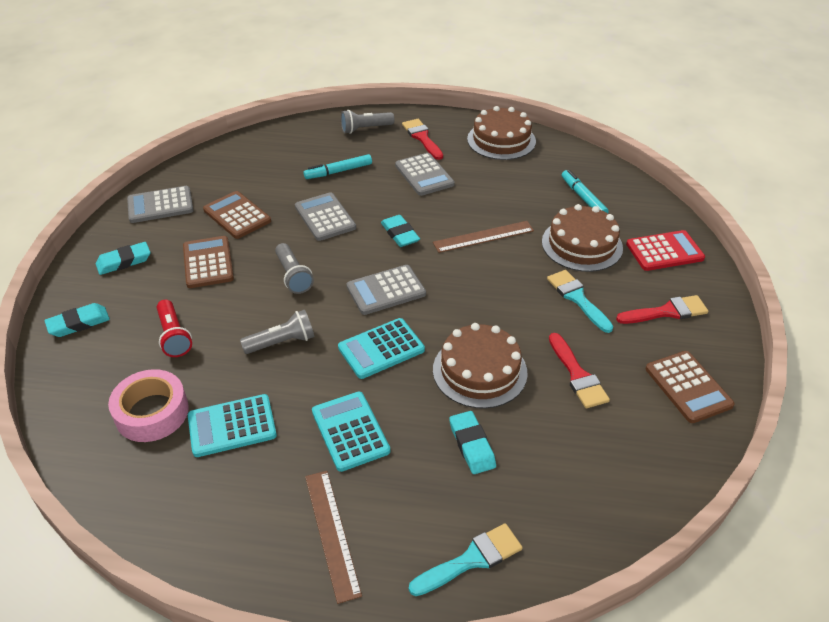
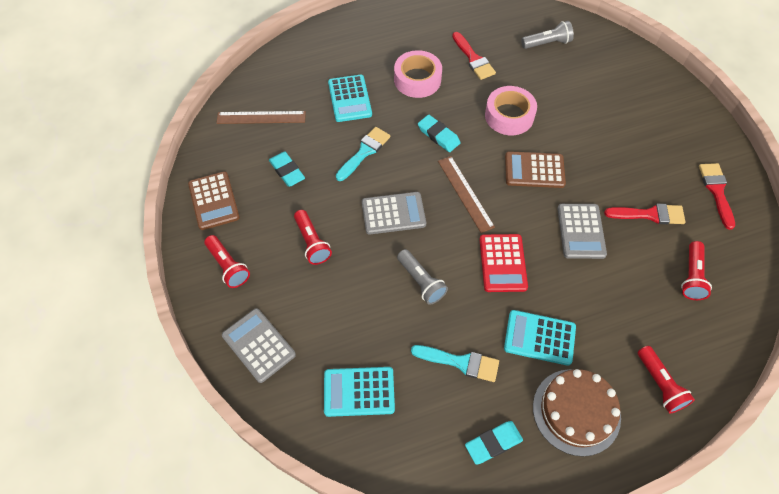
brown cake: [433,323,528,409] [467,106,536,160] [542,204,623,272] = 3 -> [533,369,621,457] = 1
brown calculator: [183,236,234,288] [203,191,271,239] [645,351,735,423] = 3 -> [188,171,240,230] [505,151,566,188] = 2
grey calculator: [127,186,194,223] [295,192,356,241] [346,265,426,315] [395,153,455,196] = 4 -> [222,308,296,383] [362,192,426,234] [557,204,607,259] = 3
grey flashlight: [240,310,314,354] [275,243,314,294] [341,110,394,134] = 3 -> [397,249,448,305] [521,21,574,49] = 2
pink tape: [108,369,189,442] = 1 -> [394,50,442,98] [485,86,537,135] = 2
red flashlight: [157,300,192,357] = 1 -> [204,235,250,288] [294,210,332,265] [638,346,695,413] [681,241,712,300] = 4
turquoise eraser: [44,303,110,337] [96,242,150,275] [381,215,420,247] [449,411,496,474] = 4 -> [269,152,305,187] [418,115,460,152] [465,421,523,465] = 3
turquoise marker: [304,154,372,179] [562,170,609,213] = 2 -> none = 0

